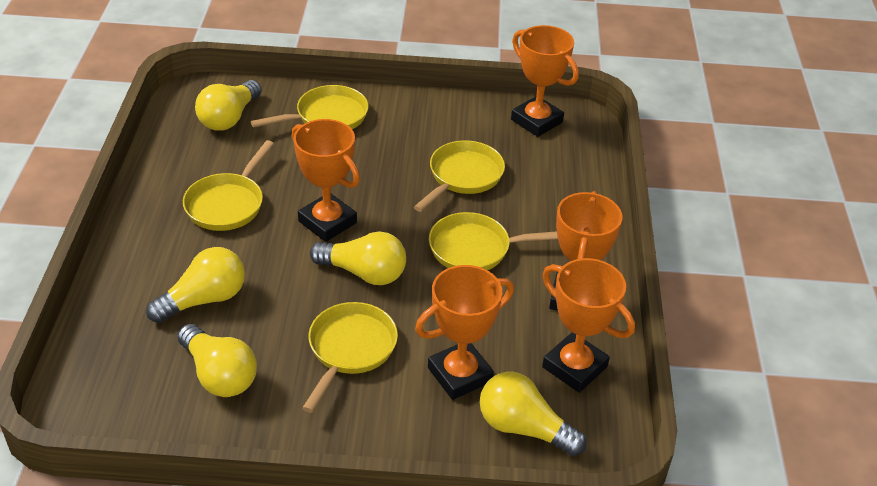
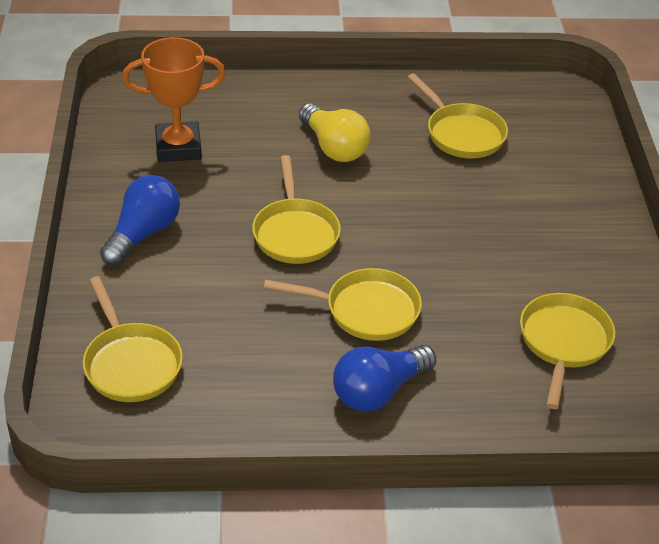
blue light bulb: none = 0 -> [100,175,180,266] [333,345,436,411] = 2
orange trophy: [292,119,360,242] [415,265,514,400] [511,25,579,137] [542,258,635,393] [549,191,622,311] = 5 -> [122,37,226,162] = 1
yellow light bulb: [146,247,245,323] [178,324,257,397] [195,80,262,130] [310,231,406,285] [480,372,587,456] = 5 -> [299,103,370,162] = 1

